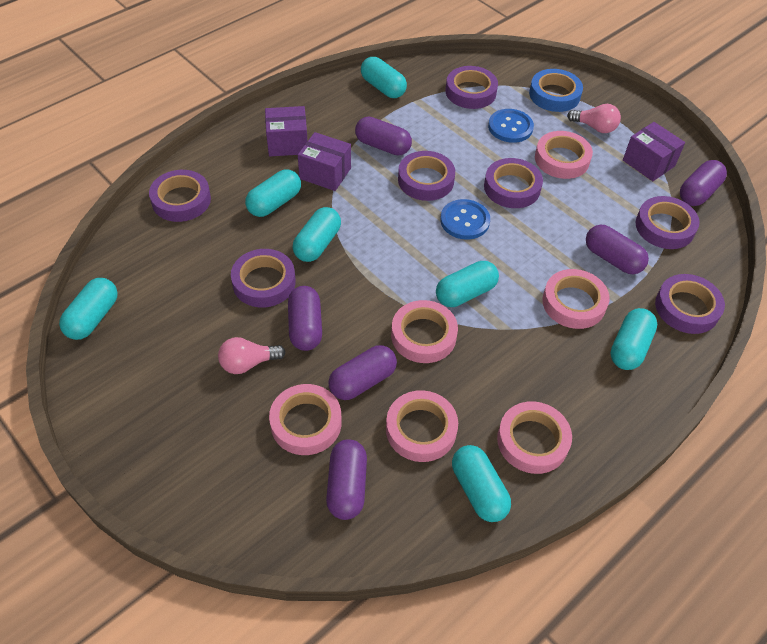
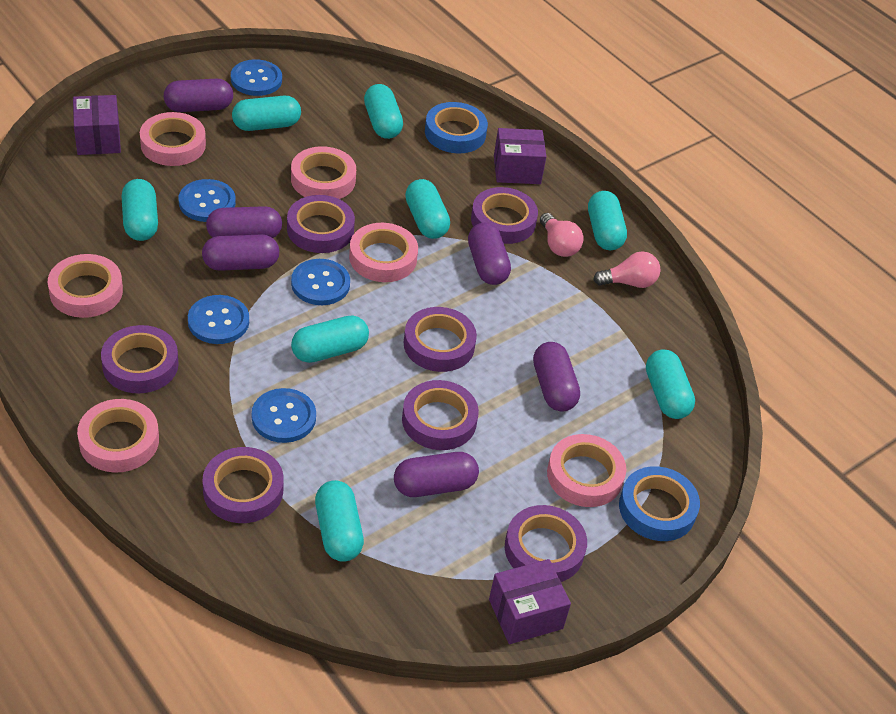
blue button: [440,199,490,240] [488,109,534,143] = 2 -> [179,179,236,222] [188,295,249,344] [231,59,282,96] [252,388,316,443] [291,259,350,305] = 5
blue tape: [529,69,583,112] = 1 -> [425,102,488,154] [619,466,700,541] = 2
turquoise capsule: [59,278,118,340] [245,169,301,217] [293,207,341,262] [361,57,407,98] [436,261,499,307] [452,445,511,522] [611,308,657,370] = 7 -> [122,179,158,241] [232,96,301,131] [291,316,369,363] [315,480,364,562] [364,84,403,139] [405,179,450,239] [588,191,627,250] [646,350,695,419] = 8

